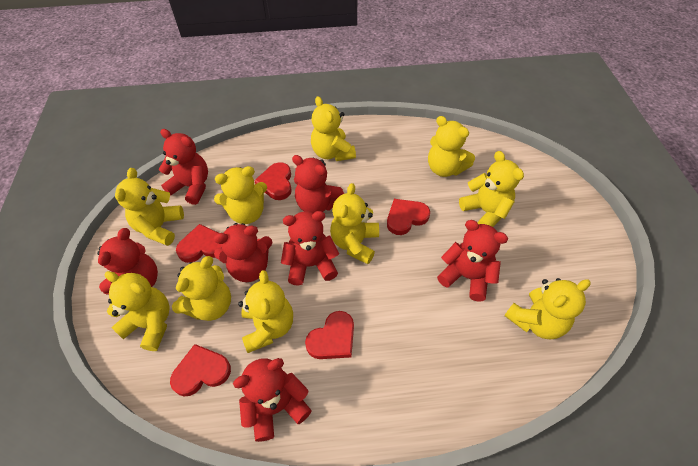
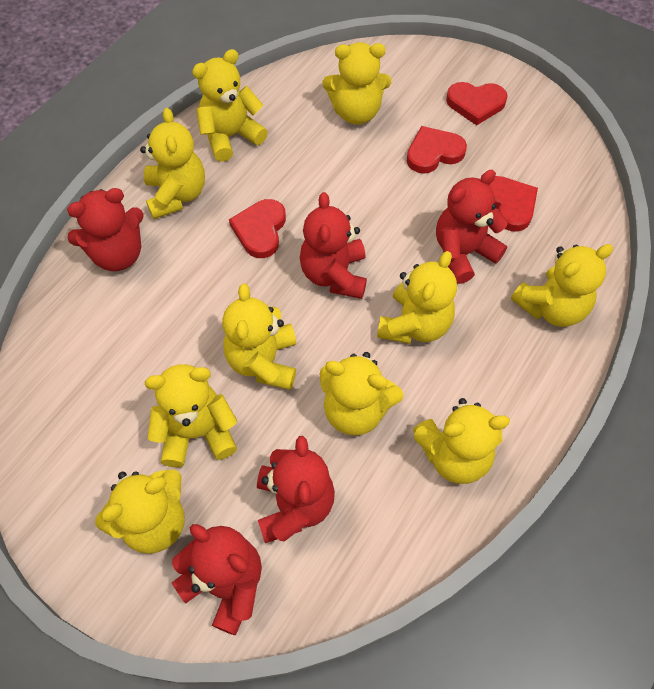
red heart: [170,344,231,397] [176,224,222,263] [254,162,292,200] [305,311,354,359] [387,199,430,235] = 5 -> [229,199,286,258] [407,126,467,174] [446,82,508,125] [489,176,538,232] = 4
red teddy bear: [97,228,158,295] [159,129,208,205] [214,223,273,282] [233,358,312,442] [281,211,339,286] [292,155,344,213] [437,220,508,302] = 7 -> [67,188,144,271] [172,524,262,635] [257,436,335,543] [300,192,367,299] [436,170,508,284] = 5

